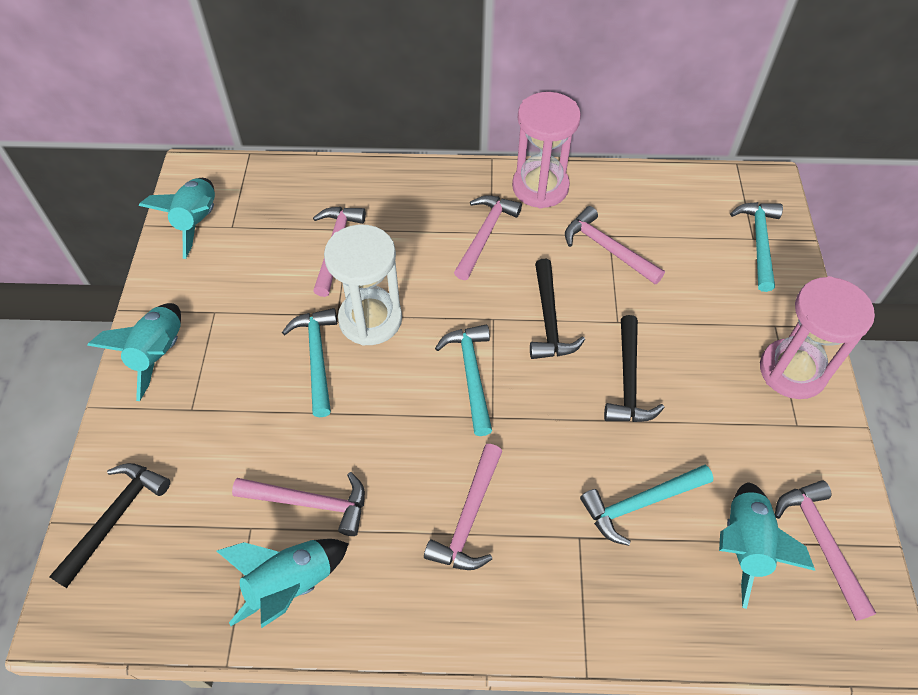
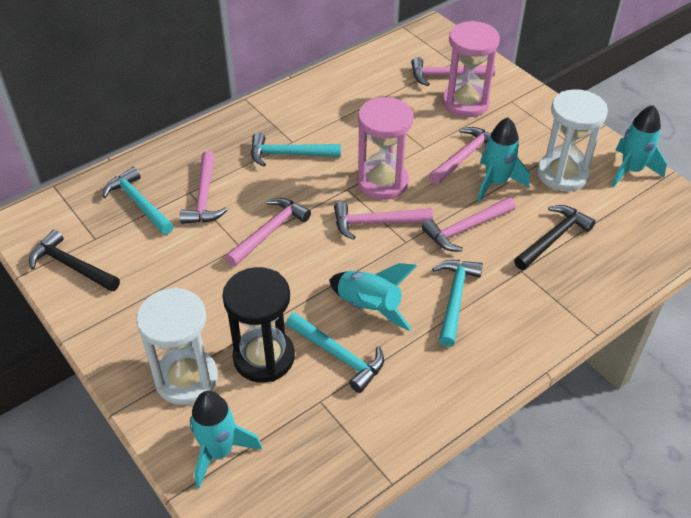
black hammer: [49,463,170,588] [530,259,585,359] [604,315,665,422] = 3 -> [29,230,120,292] [514,205,596,270] = 2
black hourglass: none = 0 -> [222,267,295,383] = 1
white hourglass: [324,224,402,346] = 1 -> [136,287,218,405] [537,89,608,192] = 2

